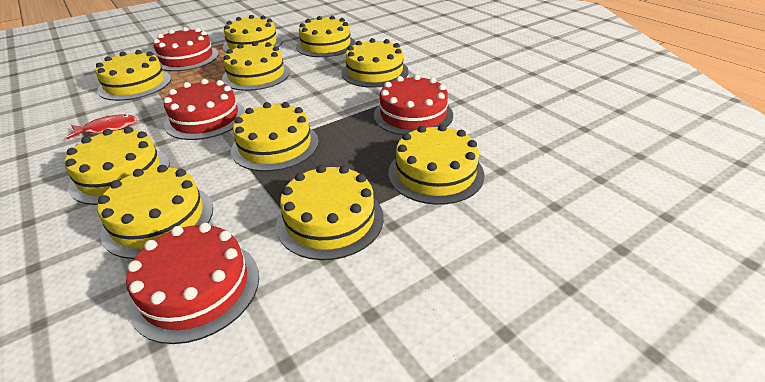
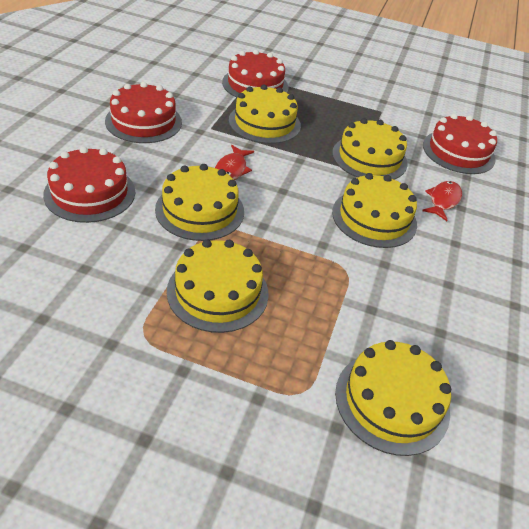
red fish: [66,114,137,139] = 1 -> [215,145,254,180] [422,181,462,221] = 2
yellow cake: [65,127,170,205] [95,50,171,101] [98,165,213,259] [222,41,290,91] [223,15,282,52] [231,102,319,172] [276,165,384,260] [296,16,356,57] [341,38,409,87] [388,124,484,205] = 10 -> [155,164,244,241] [167,239,269,333] [229,85,301,144] [332,118,408,180] [332,173,417,248] [335,340,451,456] = 6

